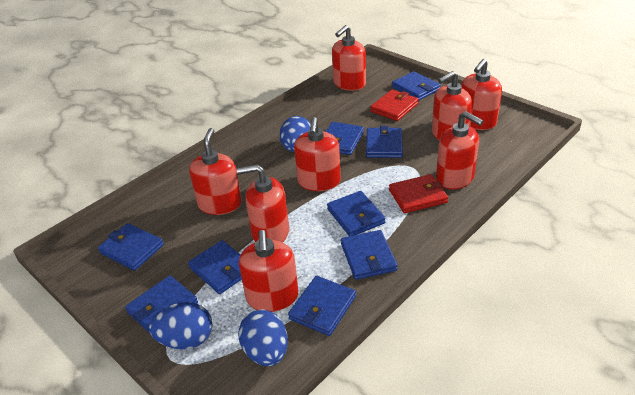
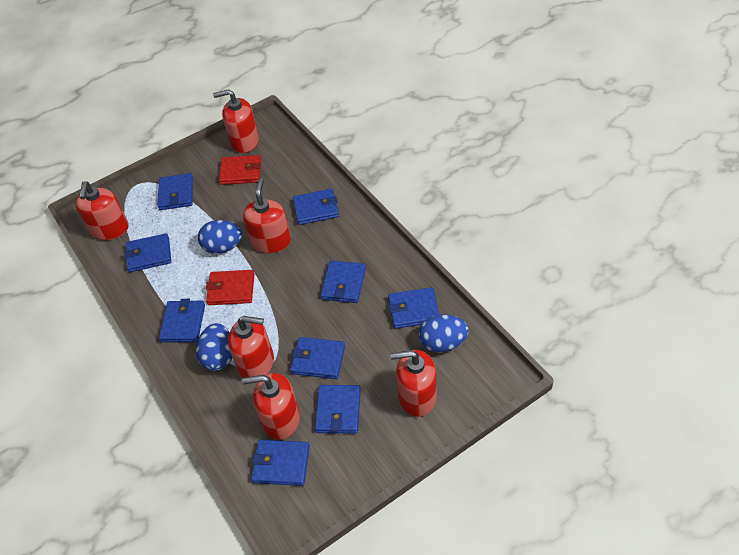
red soap dispenser: [189,128,242,215] [236,164,289,242] [239,230,298,312] [294,117,341,191] [332,25,366,91] [432,71,472,141] [436,111,483,189] [461,59,502,130] = 8 -> [75,181,129,240] [213,89,259,153] [228,316,274,378] [242,373,300,440] [243,178,291,253] [390,350,437,417] = 6

